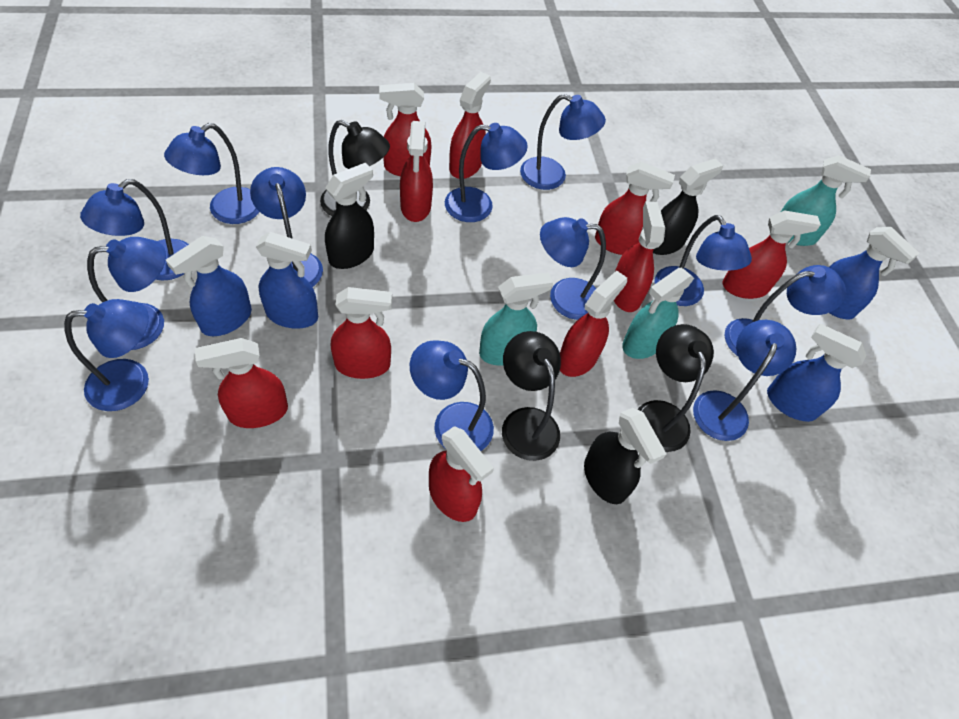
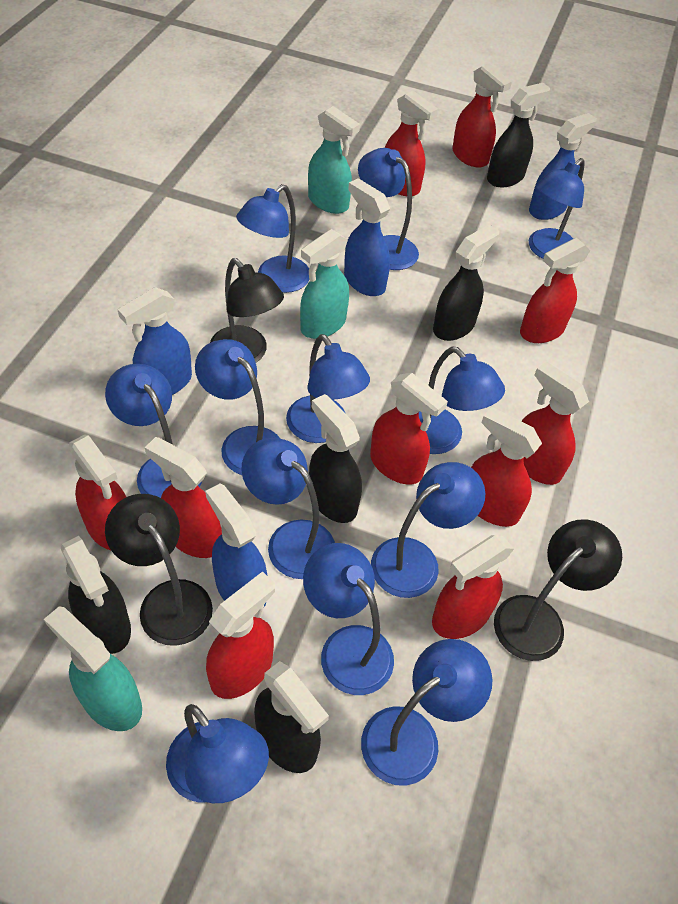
black spray bottle: [325,163,374,269] [584,408,666,504] [653,158,723,255] = 3 -> [61,536,131,654] [254,661,329,773] [309,394,362,523] [433,225,499,341] [487,83,550,187] = 5

